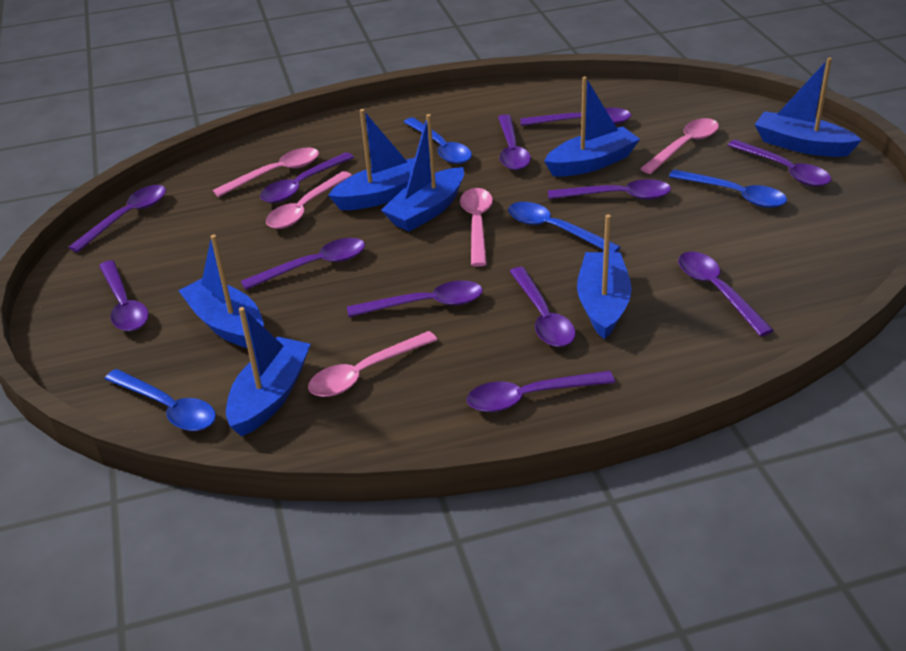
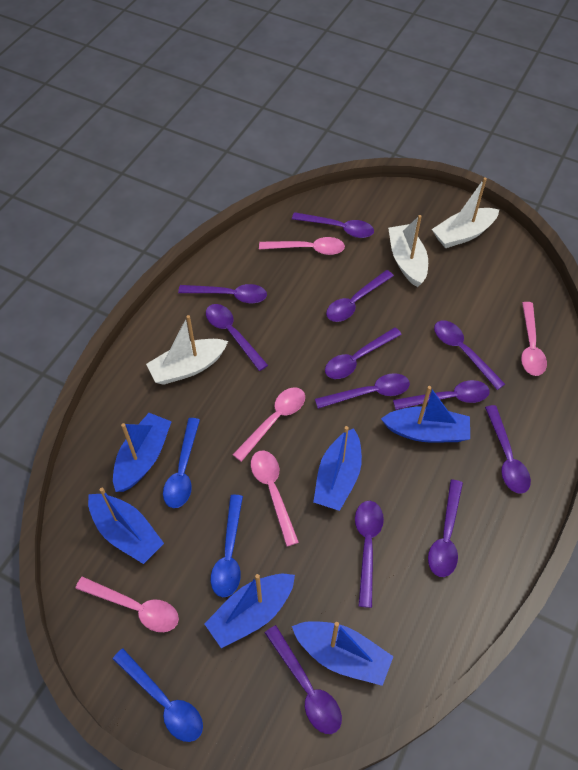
blue boat: [178,234,264,348] [226,307,311,437] [328,109,415,210] [381,114,464,232] [544,76,640,177] [577,214,632,339] [755,58,862,157] = 7 -> [88,488,164,564] [113,413,172,492] [204,574,295,648] [292,621,394,686] [313,426,362,511] [381,386,470,442] = 6
blue spoon: [105,369,216,431] [404,117,472,164] [508,202,621,252] [669,169,787,208] = 4 -> [113,649,203,742] [163,418,200,508] [211,495,243,597] = 3
white boat: none = 0 -> [146,315,228,385] [388,215,428,287] [432,177,499,248] = 3

